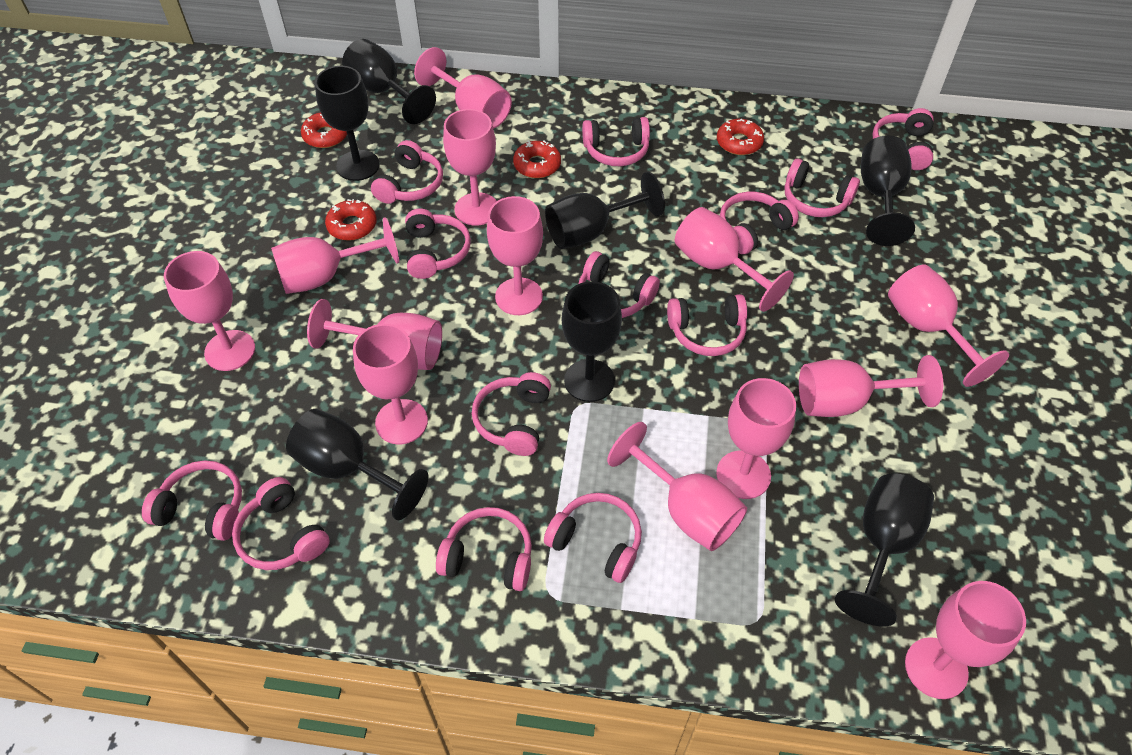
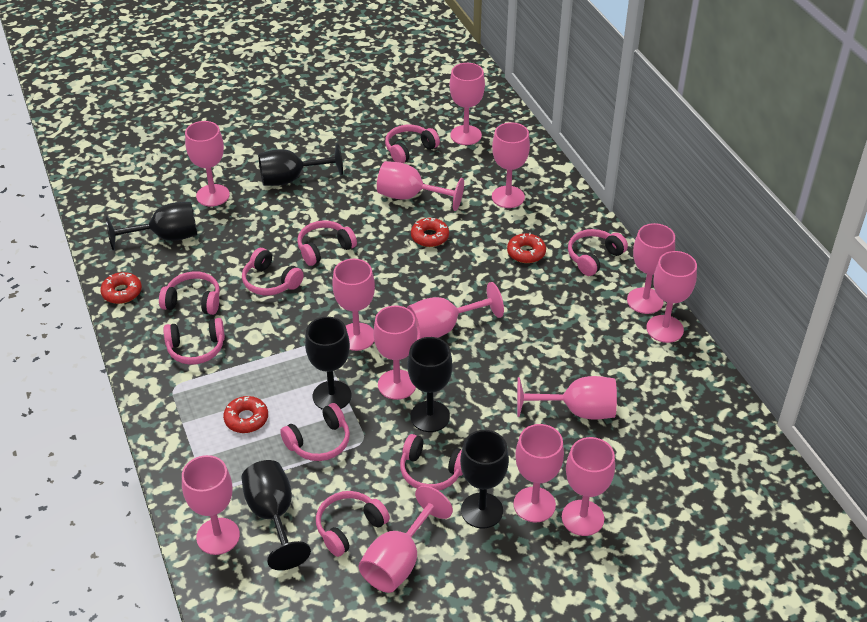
black goblet: [286,409,428,520] [315,66,380,181] [342,39,436,124] [545,172,665,249] [562,281,622,402] [835,474,934,627] [861,135,915,246] = 7 -> [106,202,197,250] [241,460,311,570] [258,143,343,186] [305,317,352,410] [408,337,452,432] [460,430,509,528] = 6
pink goblet: [164,251,255,371] [271,217,399,294] [307,299,442,370] [353,324,428,445] [414,47,512,129] [443,109,497,226] [487,196,543,315] [607,422,747,551] [675,207,794,312] [716,378,796,499] [799,355,943,417] [888,264,1009,387] [905,581,1026,699] = 13 -> [182,455,240,555] [185,121,230,207] [332,259,375,351] [359,486,453,593] [373,306,417,400] [377,161,464,211] [407,282,504,340] [450,63,485,145] [492,122,530,208] [514,424,564,522] [517,376,617,420] [562,437,615,536] [627,223,675,314] [646,251,697,343] = 14
pink headphones: [142,461,242,541] [232,477,330,570] [371,140,443,204] [405,209,471,279] [436,507,532,591] [472,372,551,456] [544,493,642,583] [579,251,660,318] [582,117,650,166] [667,294,747,356] [720,192,799,254] [784,159,860,217] [872,108,934,170] = 13 -> [159,271,220,315] [163,318,225,365] [242,248,304,295] [280,403,350,461] [297,220,357,266] [316,491,390,557] [385,125,440,163] [400,434,463,491] [568,229,628,276] = 9

